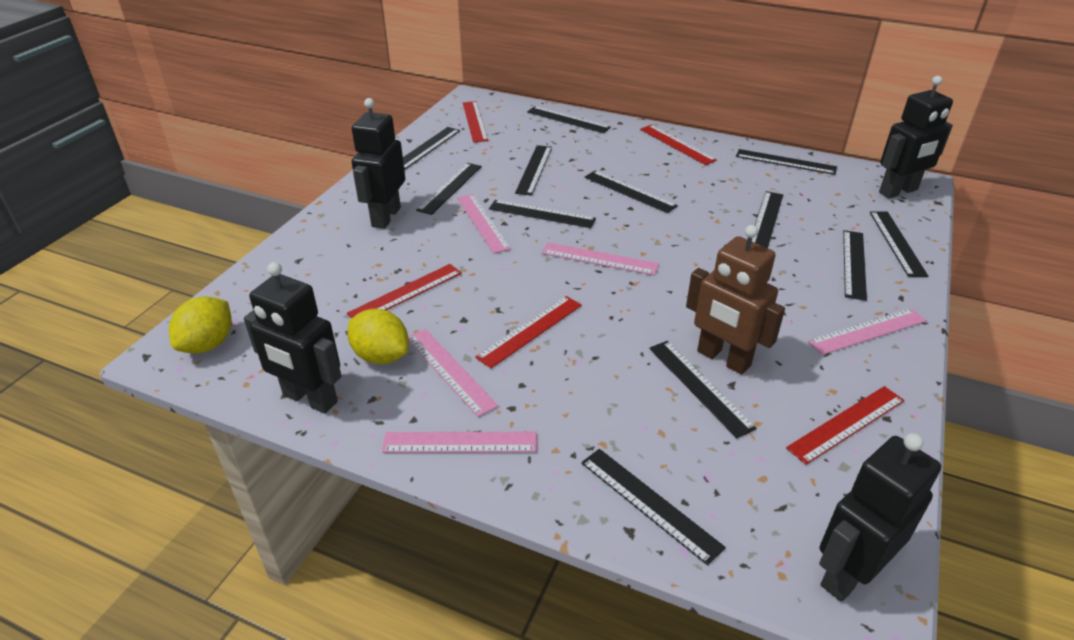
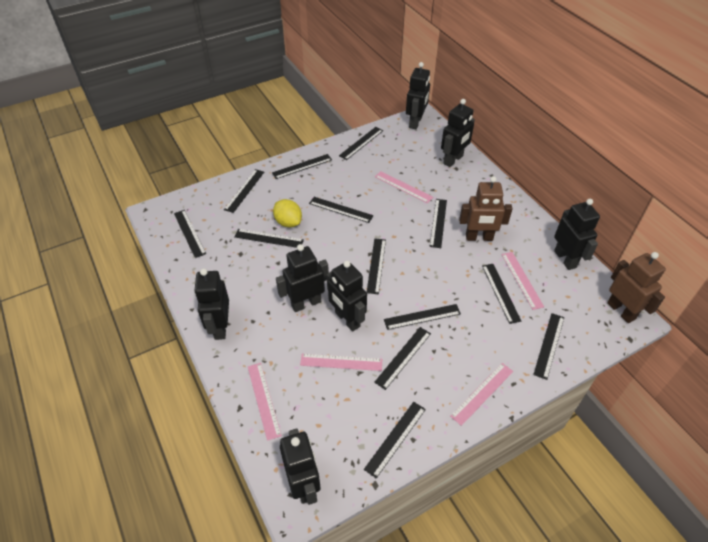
black robot: [244,262,341,414] [352,98,405,229] [819,433,941,602] [879,76,953,199] = 4 -> [194,268,229,340] [276,244,329,312] [280,428,321,505] [326,261,367,332] [406,62,430,129] [441,99,475,167] [554,199,600,270] = 7
black ruler: [403,127,460,170] [416,163,482,215] [489,200,596,228] [515,145,552,196] [527,106,611,133] [581,449,726,565] [585,171,678,213] [649,341,757,438] [736,149,837,175] [752,191,783,248] [843,230,867,301] [870,212,928,277] = 12 -> [174,210,206,258] [224,169,264,213] [234,229,304,248] [272,154,332,179] [309,197,374,223] [339,127,383,160] [364,402,426,478] [367,238,386,294] [374,327,431,390] [384,304,461,330] [429,199,447,248] [482,264,522,324] [533,313,564,380] = 13
brown robot: [686,225,785,375] = 1 -> [459,176,513,241] [607,252,666,323] = 2
red ruler: [347,264,462,318] [463,101,489,142] [475,296,582,368] [640,125,717,165] [786,386,905,465] = 5 -> none = 0
yellow lemon: [169,296,232,353] [347,309,409,364] = 2 -> [273,199,302,228] = 1

